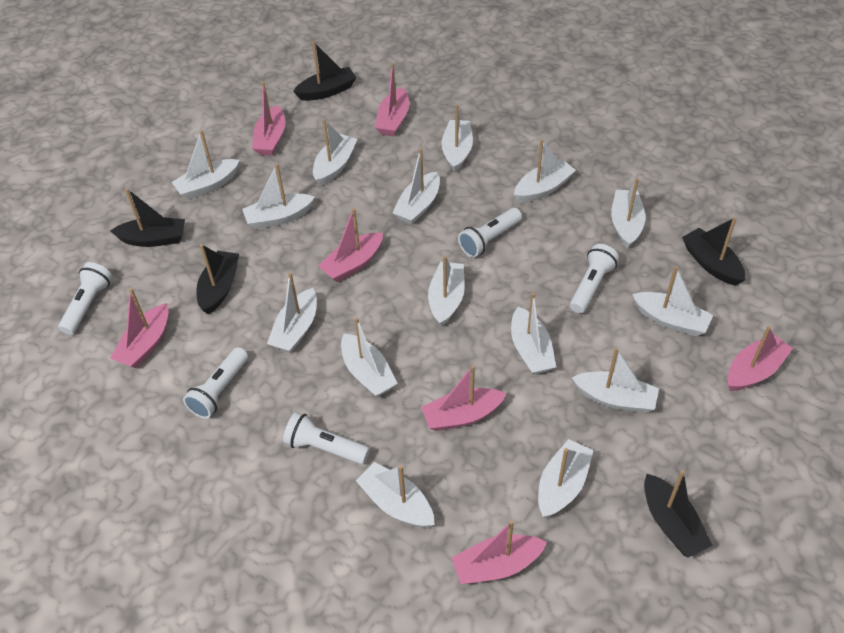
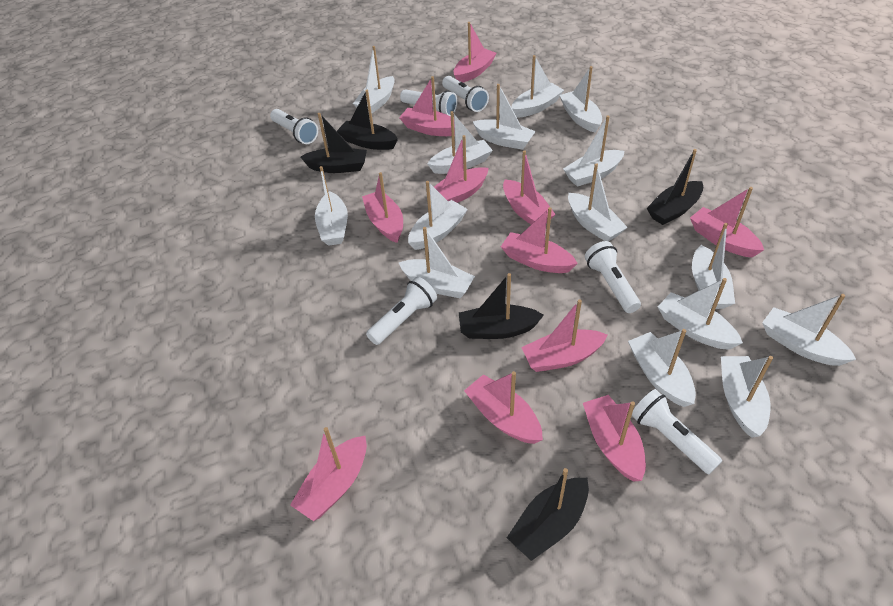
pink boat: [110,288,169,368] [252,82,285,156] [318,208,383,282] [375,63,409,136] [421,365,507,431] [451,520,547,584] [727,326,793,391] = 7 -> [290,427,367,521] [362,172,403,243] [399,76,455,136] [434,135,488,203] [454,22,496,83] [464,371,543,444] [501,207,578,273] [503,150,556,224] [521,300,607,372] [583,395,646,482] [690,187,764,258] = 11
white flashlight: [58,262,112,335] [183,347,248,419] [283,412,370,464] [458,208,522,258] [570,244,619,313] = 5 -> [270,109,318,144] [366,277,437,345] [400,89,457,117] [442,76,489,112] [585,241,641,313] [632,389,722,474] = 6

